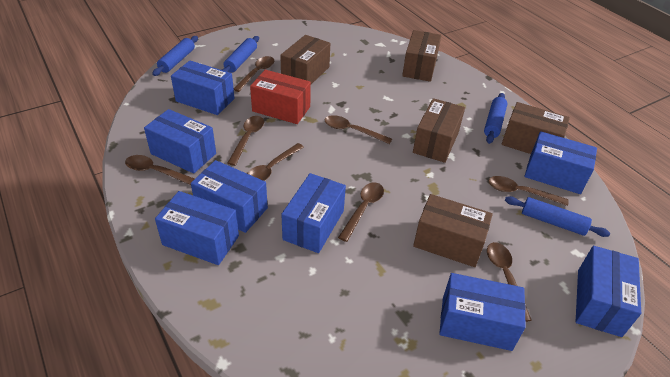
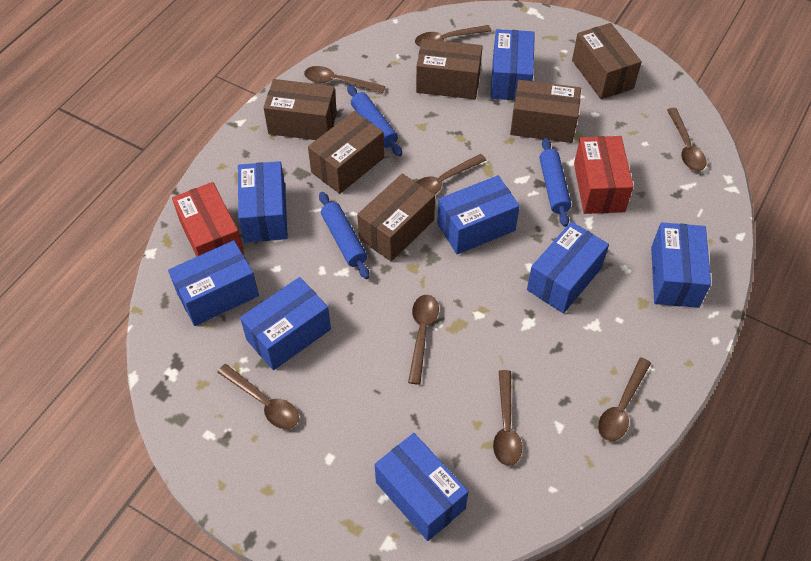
blue rolling pin: [152,36,198,76] [222,36,259,73] [484,93,507,144] [505,196,610,237] = 4 -> [319,192,370,279] [347,85,402,156] [539,138,571,227] = 3
brown box: [280,35,330,84] [402,30,441,82] [413,98,465,163] [413,194,493,267] [501,102,570,154] = 5 -> [263,79,337,140] [308,111,384,194] [357,174,435,261] [416,39,483,99] [510,80,581,143] [572,23,642,99] = 6
red box: [250,70,311,124] = 1 -> [172,182,244,257] [574,136,633,214] = 2

